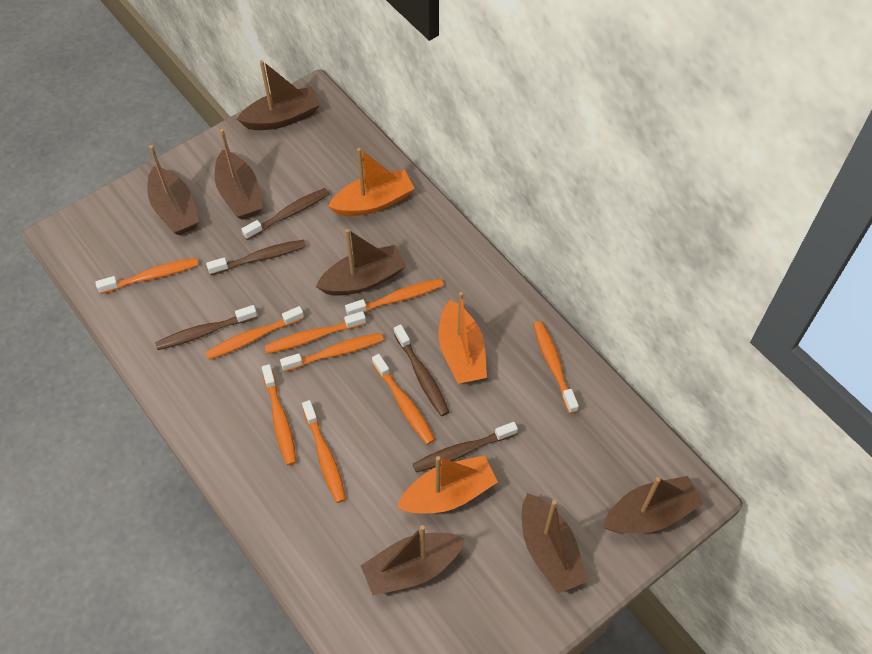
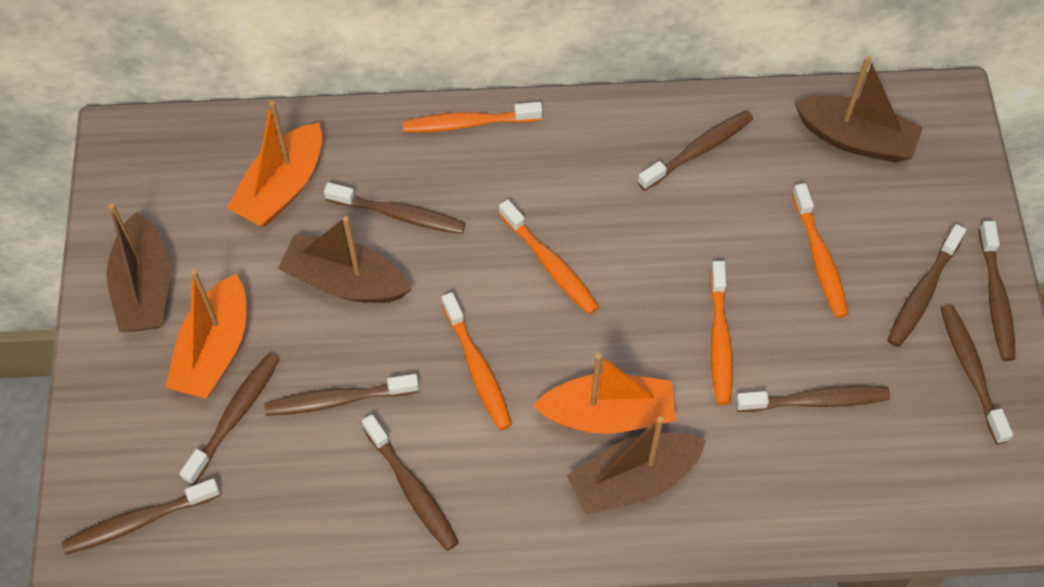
brown boat: [147,145,199,235] [215,129,263,220] [237,60,320,130] [316,229,406,296] [360,525,465,596] [522,493,588,594] [603,476,703,533] = 7 -> [107,204,170,332] [278,216,412,303] [566,417,706,515] [794,56,923,163] = 4
brown toothbrush: [155,305,257,350] [206,239,306,275] [241,188,329,240] [394,325,449,416] [413,422,518,473] = 5 -> [62,478,220,554] [179,353,280,485] [264,374,419,416] [324,182,466,234] [362,414,459,551] [637,110,753,191] [736,386,890,412] [887,224,966,347] [940,305,1013,444] [979,221,1015,361] = 10
orange toothbrush: [95,258,198,294] [205,306,304,360] [262,364,296,465] [265,311,366,354] [280,333,384,372] [302,400,346,503] [345,279,444,315] [372,354,435,445] [533,321,579,414] = 9 -> [403,102,543,133] [442,292,512,430] [499,199,599,315] [710,261,733,405] [792,183,849,318] = 5

